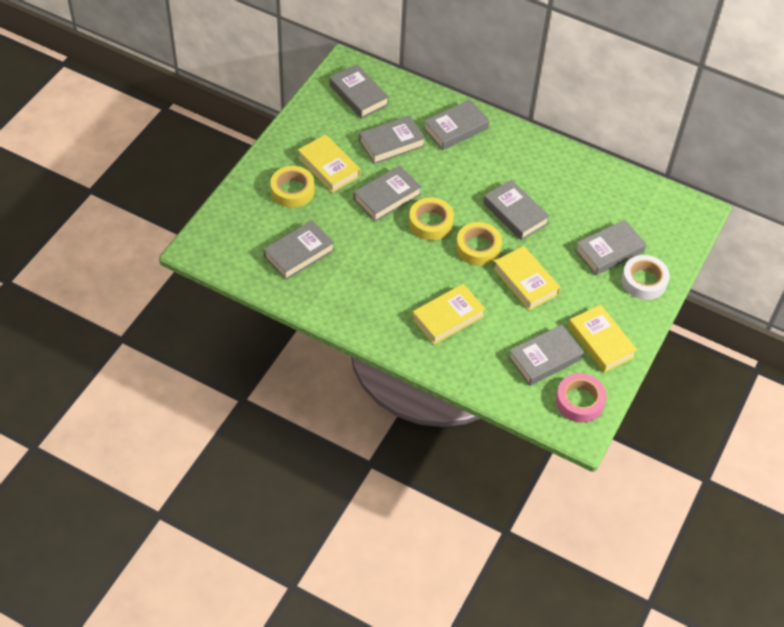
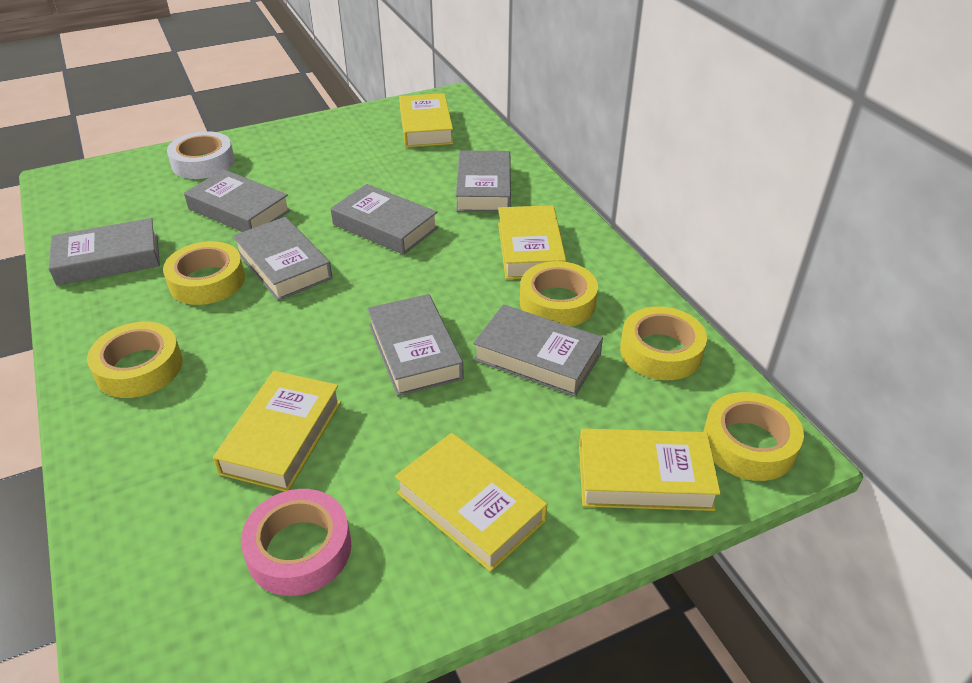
grey book: [264,220,334,280] [330,64,389,119] [354,165,422,222] [359,115,426,164] [423,100,490,150] [483,180,550,240] [508,325,584,386] [575,220,646,275] = 8 -> [49,218,160,286] [184,169,291,232] [233,217,332,301] [331,184,438,255] [367,294,464,396] [456,151,511,212] [473,305,603,396] = 7
yellow book: [298,134,360,193] [412,284,485,345] [493,246,561,311] [568,305,637,373] = 4 -> [213,371,341,492] [395,433,547,572] [399,93,453,147] [498,205,566,279] [579,428,721,511] = 5
yellow tape: [270,166,315,208] [409,197,454,241] [456,222,502,266] = 3 -> [87,322,183,398] [163,241,245,305] [520,261,598,327] [620,306,707,380] [703,392,804,481] = 5

